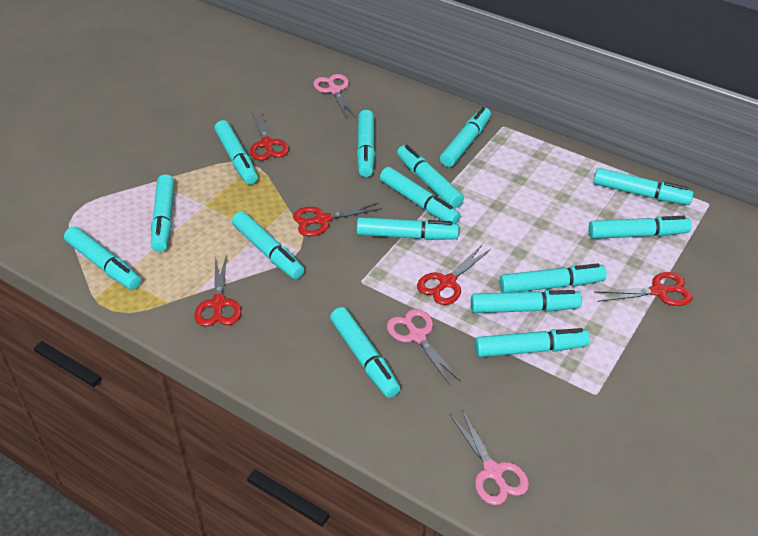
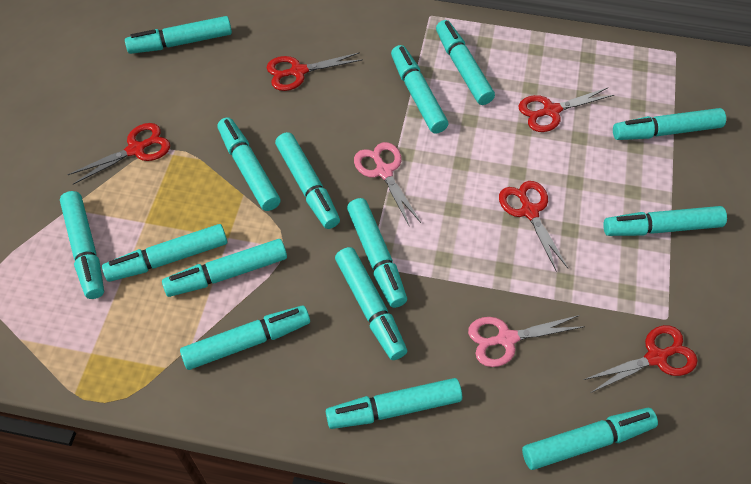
pink scissors: [313,74,356,118] [387,309,461,385] [450,409,529,505] = 3 -> [354,142,421,227] [468,315,585,367] = 2

